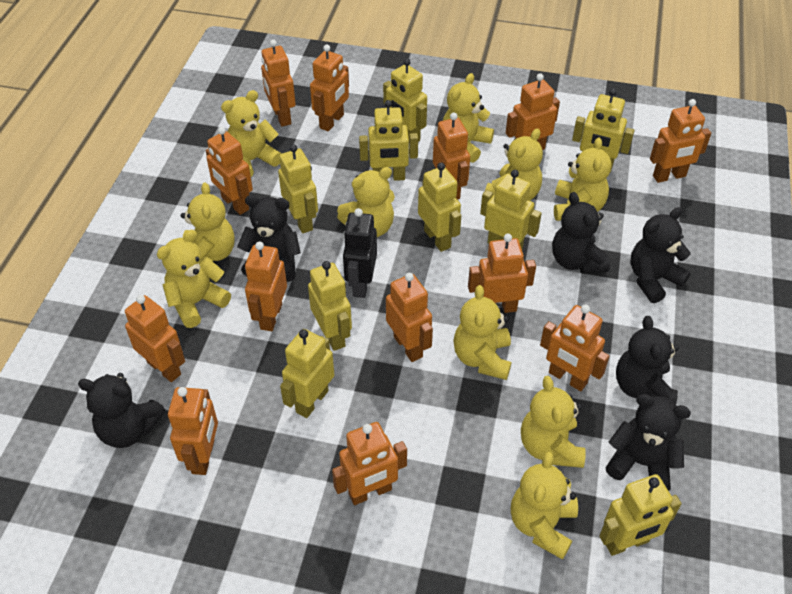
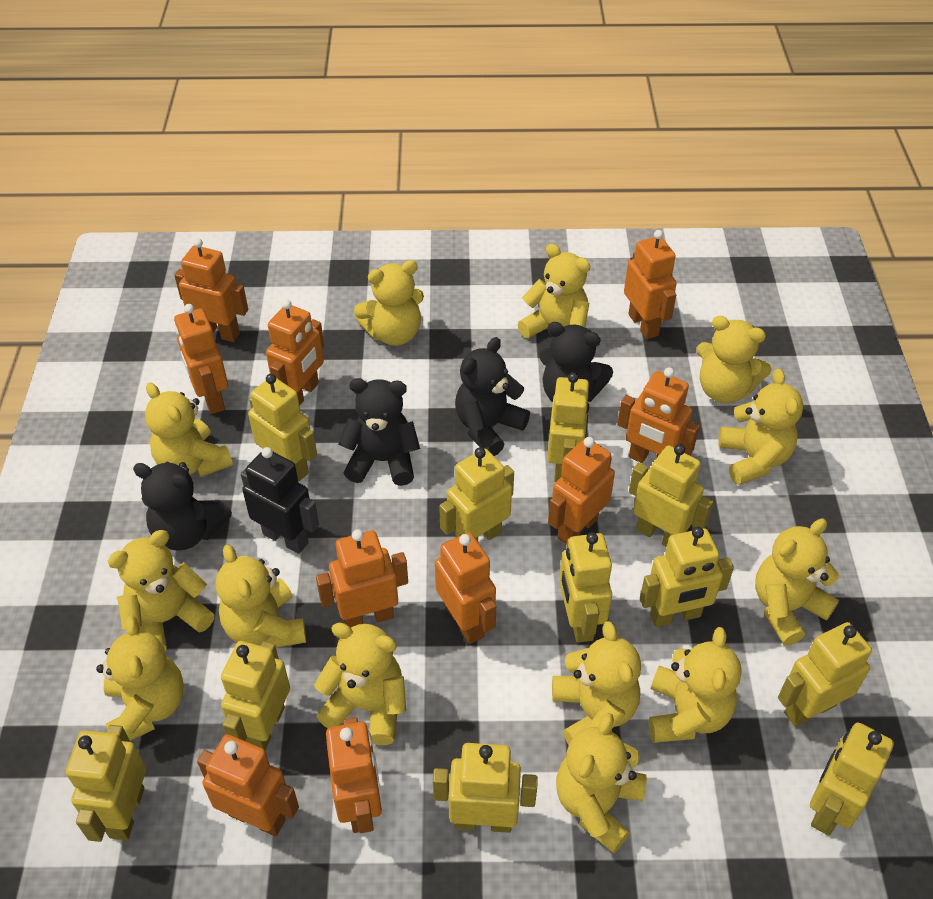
black teddy bear: [78,373,165,448] [237,195,301,282] [552,192,610,274] [606,394,691,491] [616,316,679,404] [630,207,691,303] = 6 -> [133,462,232,551] [339,378,420,486] [455,337,530,456] [539,322,613,402] = 4
orange robot: [125,295,185,382] [168,387,218,475] [206,127,253,215] [245,242,287,331] [261,40,296,127] [310,44,349,131] [332,422,407,505] [386,273,433,362] [433,113,470,200] [468,233,536,313] [506,73,560,150] [540,305,610,391] [650,99,711,183] = 13 -> [174,238,248,342] [174,304,228,414] [197,734,299,836] [266,299,324,406] [316,529,408,628] [326,717,382,833] [435,532,496,644] [548,437,615,544] [617,367,700,463] [624,230,677,339] = 10
yellow robot: [278,144,318,233] [280,329,334,418] [308,261,352,351] [359,100,418,181] [383,59,427,142] [418,162,461,252] [480,170,542,249] [572,88,635,172] [599,474,682,556] = 9 -> [66,725,146,842] [221,641,290,750] [248,374,317,482] [433,743,538,833] [439,447,514,541] [547,372,590,482] [559,533,612,643] [629,444,713,547] [640,527,734,627] [778,622,872,727] [810,723,894,836] = 11
yellow teddy bear: [157,230,231,328] [181,182,235,262] [221,90,281,177] [337,167,395,237] [443,73,494,163] [453,285,511,380] [485,128,543,201] [511,451,578,560] [521,376,586,468] [554,137,612,221] = 10 -> [96,616,184,741] [108,530,215,651] [145,383,233,477] [215,545,306,648] [314,623,406,745] [354,260,424,346] [518,244,590,338] [552,621,641,745] [556,713,647,853] [649,627,742,743] [697,316,772,403] [718,369,803,485] [755,519,839,646] = 13

